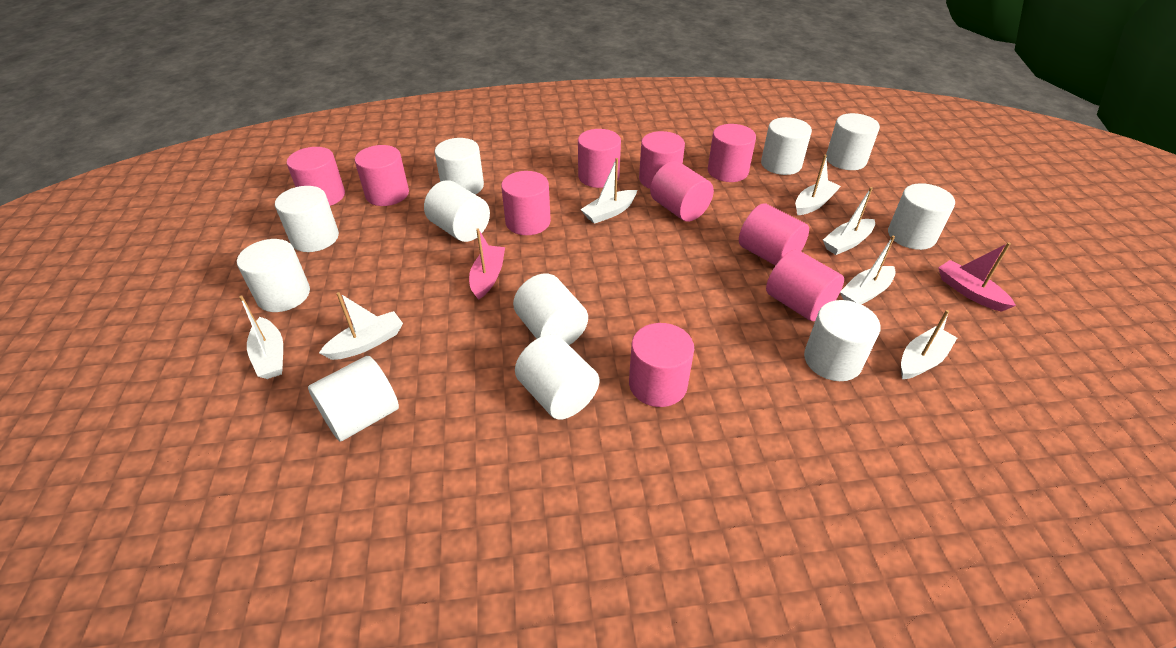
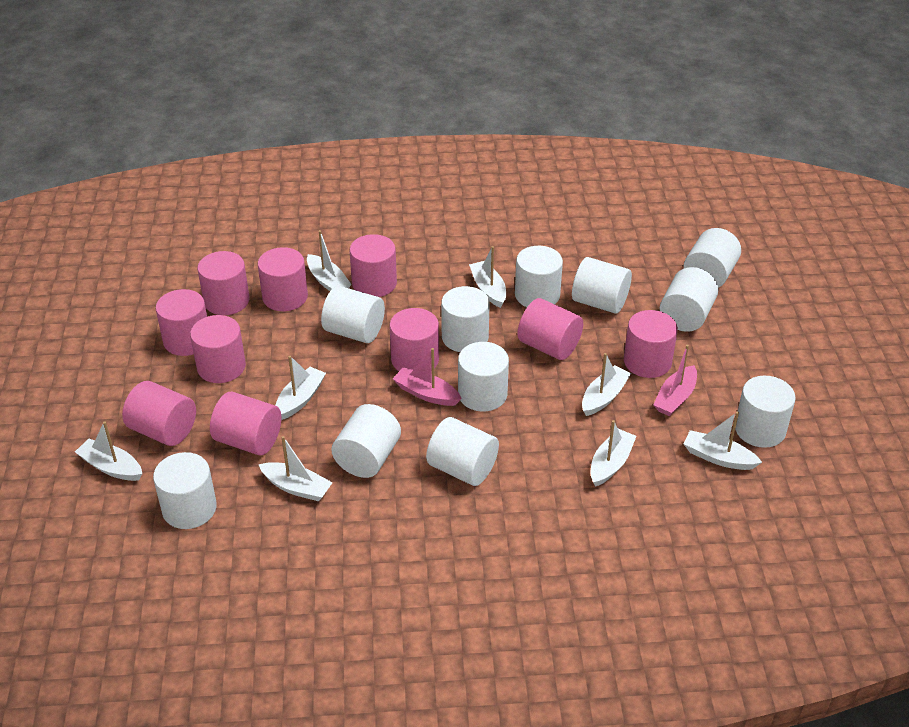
white boat: [239,295,283,379] [319,292,403,360] [580,158,637,224] [795,155,841,215] [823,187,875,255] [840,236,896,304] [901,310,957,379] = 7 -> [75,422,142,481] [258,436,333,501] [275,356,326,420] [307,230,352,291] [469,246,506,308] [582,353,631,416] [591,420,636,487] [684,412,762,470] = 8

